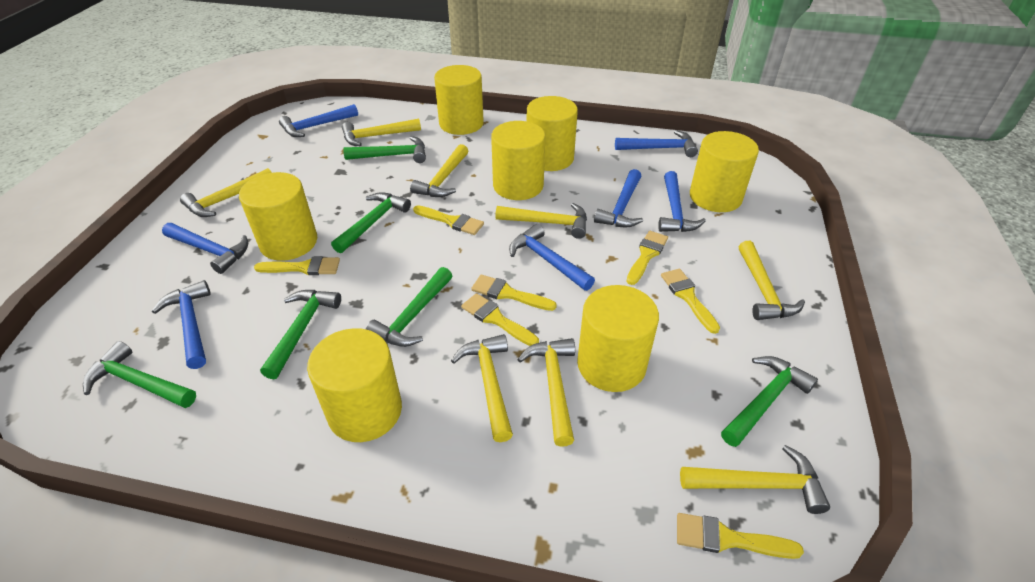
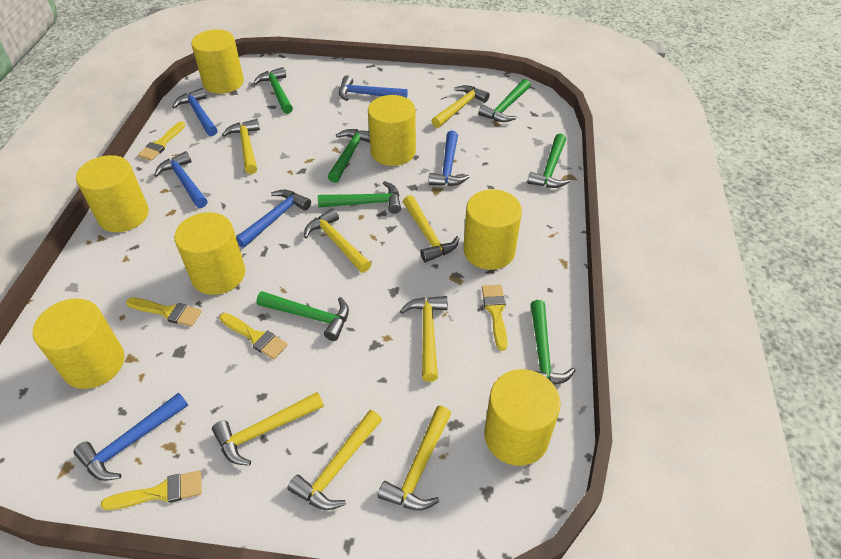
blue hammer: [152,280,211,369] [162,223,248,274] [279,104,358,137] [509,224,595,291] [594,169,643,227] [615,130,698,157] [658,171,706,232] = 7 -> [74,392,188,481] [154,151,208,208] [172,88,218,136] [236,189,311,248] [339,75,408,101] [428,131,470,186] = 6
green hammer: [83,341,196,408] [260,290,341,379] [331,192,411,253] [343,136,426,163] [366,267,452,347] [721,356,818,447] = 6 -> [253,67,293,114] [256,291,349,341] [318,181,401,214] [328,129,370,183] [478,79,531,122] [527,134,570,188] [530,300,576,385] = 7
yellow brush: [254,256,340,275] [413,205,484,235] [461,293,539,346] [471,275,557,311] [626,231,668,285] [661,269,720,334] [677,513,804,559] = 7 -> [101,471,202,510] [126,298,202,327] [138,121,185,161] [219,313,288,359] [482,285,508,351] = 5

